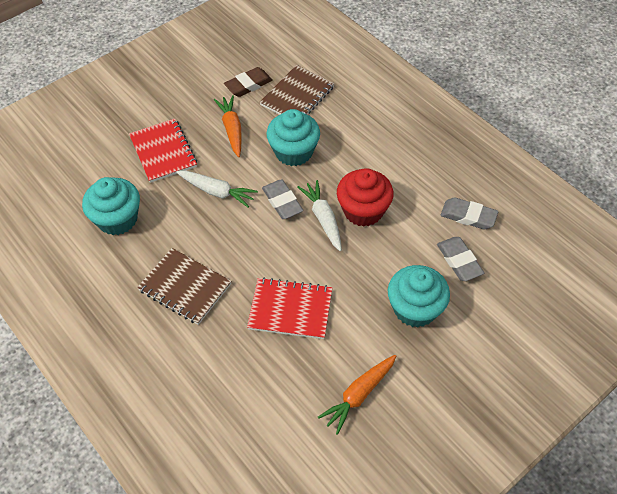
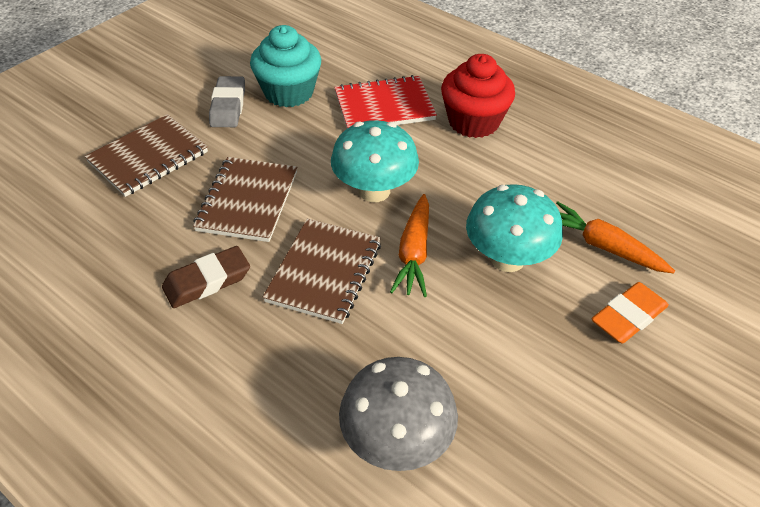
brown notebook: [137,248,231,325] [260,65,334,115] = 2 -> [85,114,208,197] [193,157,297,242] [263,218,381,324] = 3
grey eraser: [262,179,303,219] [437,237,484,281] [440,197,498,230] = 3 -> [209,76,245,127] = 1
grey mushroom: none = 0 -> [339,357,458,471] = 1
orange eraser: none = 0 -> [591,282,669,343] = 1
red notebook: [129,119,197,183] [247,277,332,339] = 2 -> [334,75,437,128] = 1
turquoise cupcake: [82,177,140,235] [266,109,320,166] [388,265,450,327] = 3 -> [250,25,321,107] = 1
turquoise mushroom: none = 0 -> [331,120,419,202] [466,184,563,272] = 2
white carrot: [176,171,258,208] [297,180,342,251] = 2 -> none = 0

